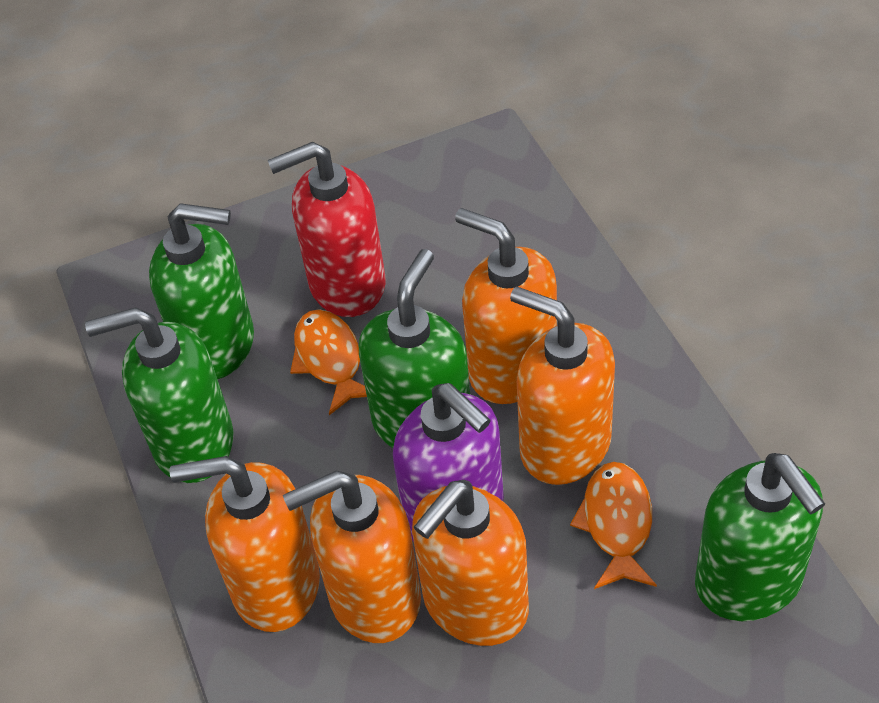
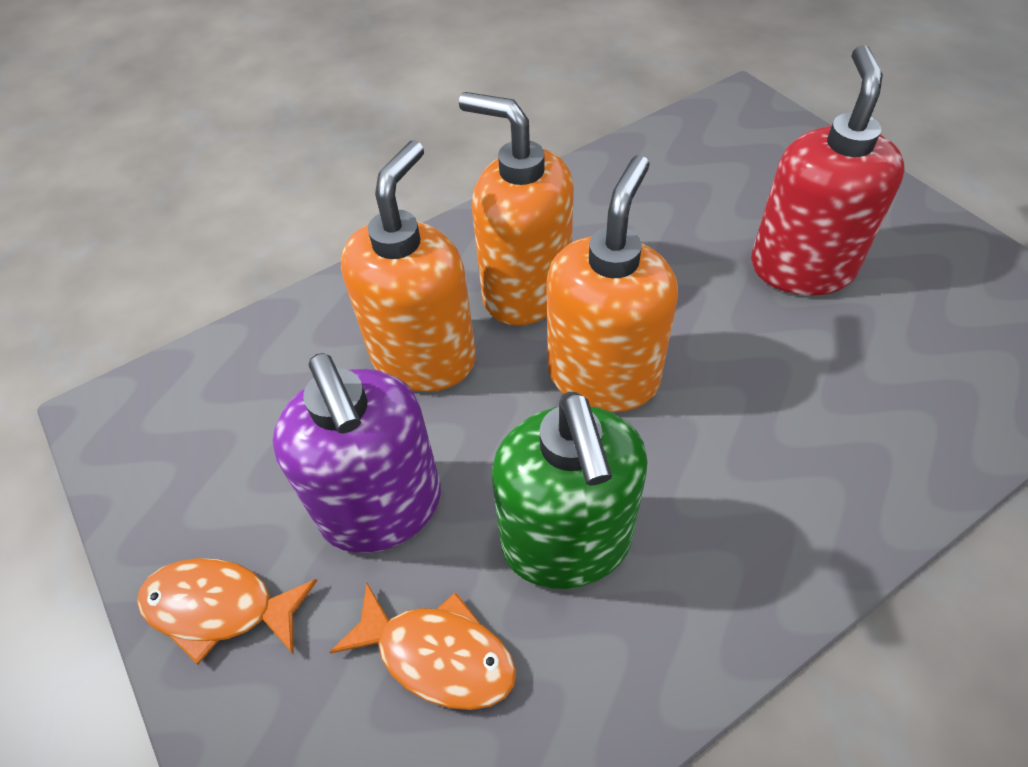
green soap dispenser: [85,307,233,483] [149,203,254,379] [359,249,470,448] [695,453,825,621] = 4 -> [492,392,647,589] = 1
orange soap dispenser: [169,456,320,632] [283,471,421,643] [412,480,529,646] [455,208,557,404] [510,286,615,485] = 5 -> [341,140,476,392] [459,92,574,326] [547,155,678,412] = 3

